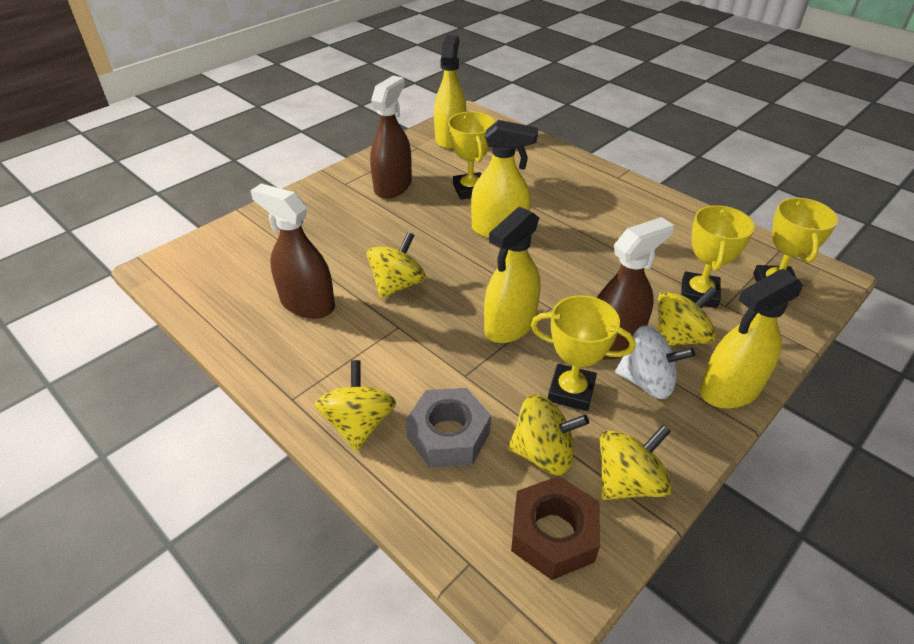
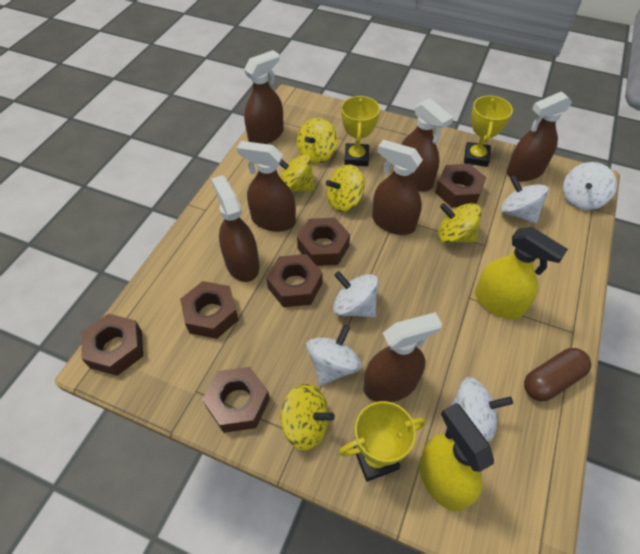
brown capsule: none = 0 -> [524,348,591,401] = 1
brown nut: [511,476,600,580] = 1 -> [82,314,143,376] [180,281,239,339] [202,367,270,433] [266,254,323,307] [297,218,350,266] [435,164,487,207] = 6
brown spray bottle: [250,184,335,319] [370,76,412,199] [597,217,674,360] = 3 -> [211,175,259,282] [237,141,296,232] [244,50,284,144] [363,312,442,402] [372,140,423,235] [401,98,453,192] [507,91,572,181] = 7
grey nut: [406,388,491,468] = 1 -> none = 0
white spinning top: [615,326,695,399] = 1 -> [306,325,362,385] [333,271,379,318] [450,377,513,441] [501,175,549,223] [563,162,617,210] = 5
yellow spray bottle: [434,35,466,149] [471,120,538,239] [484,206,540,343] [700,269,803,409] = 4 -> [419,403,494,511] [475,227,568,319] = 2
yellow trophy: [448,111,495,200] [531,295,636,411] [681,205,755,308] [753,198,838,297] = 4 -> [339,401,426,481] [341,96,380,166] [464,95,513,167] = 3

